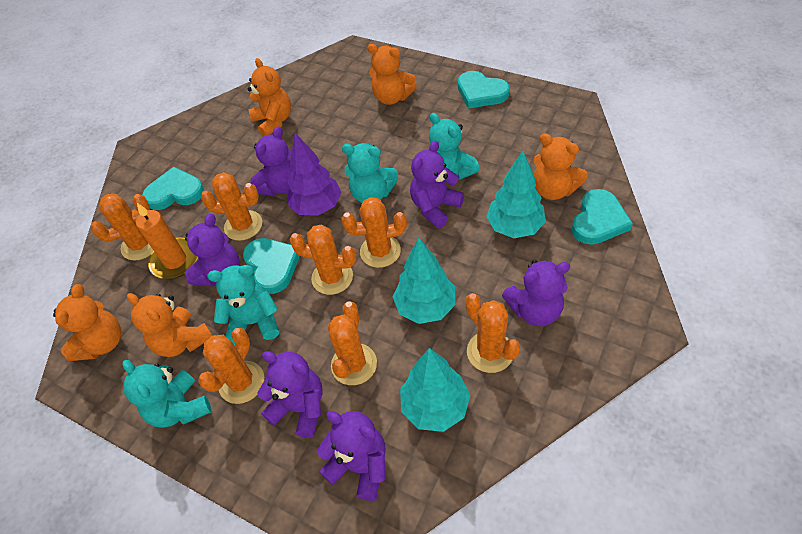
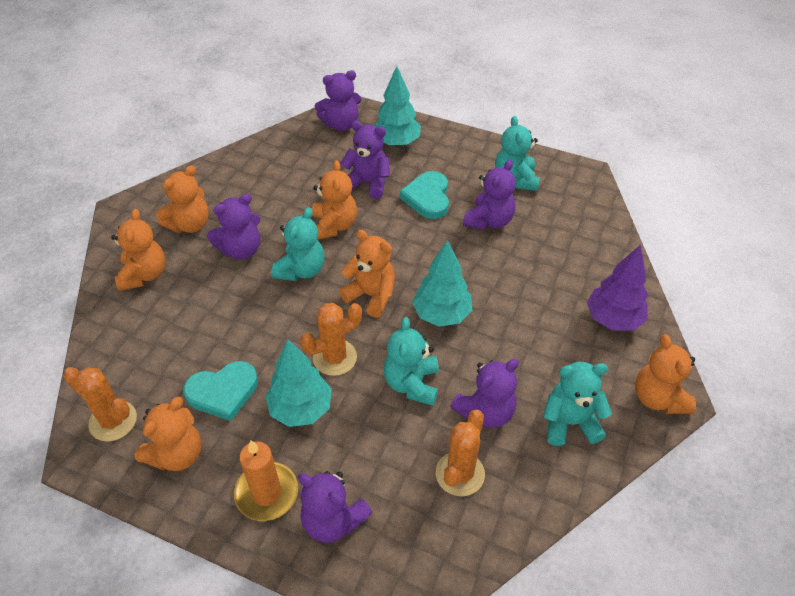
orange cactus: [91,193,153,261] [198,328,264,404] [201,172,262,241] [290,225,357,295] [328,301,377,385] [341,197,407,268] [465,293,520,373] = 7 -> [63,367,137,441] [300,303,362,376] [436,410,485,496] = 3
orange teddy bear: [53,284,121,361] [127,293,213,357] [248,58,291,136] [367,44,417,105] [533,133,588,200] = 5 -> [111,209,165,291] [135,397,201,471] [156,165,209,233] [312,160,357,240] [339,230,395,318] [635,334,696,414] = 6
turquoise heart: [142,167,204,210] [243,238,300,294] [458,71,510,109] [572,189,633,245] = 4 -> [183,361,258,421] [400,171,449,219] = 2

